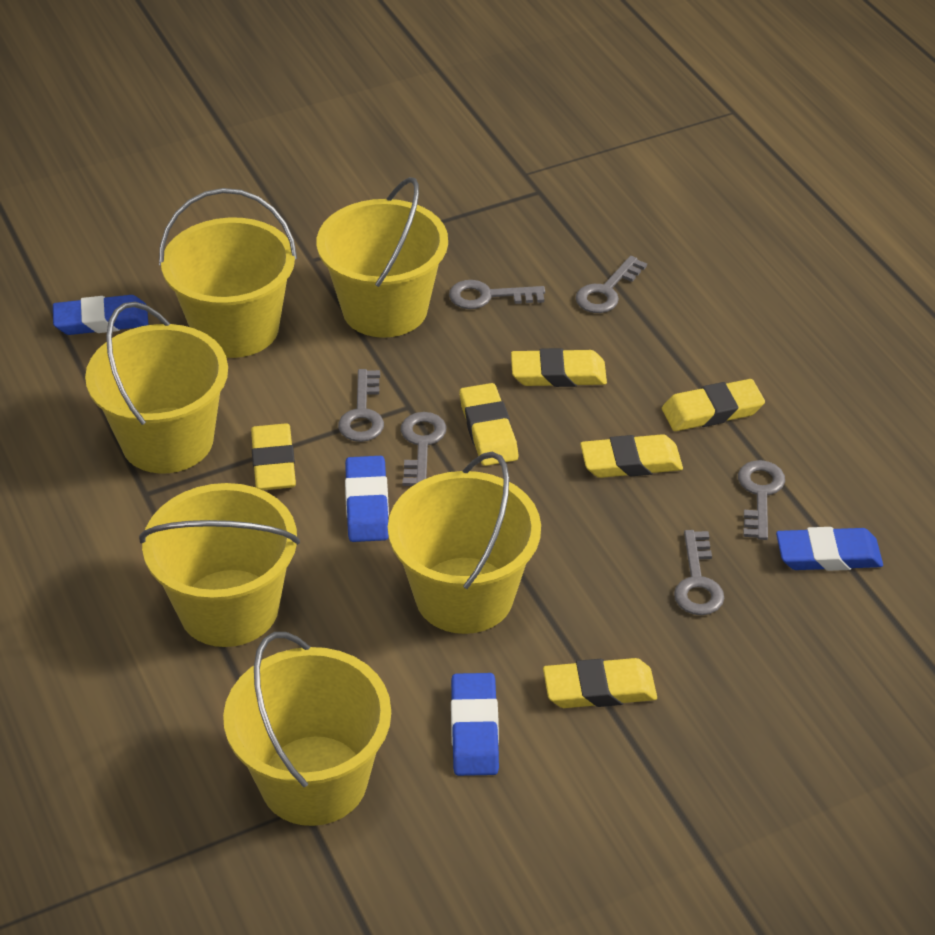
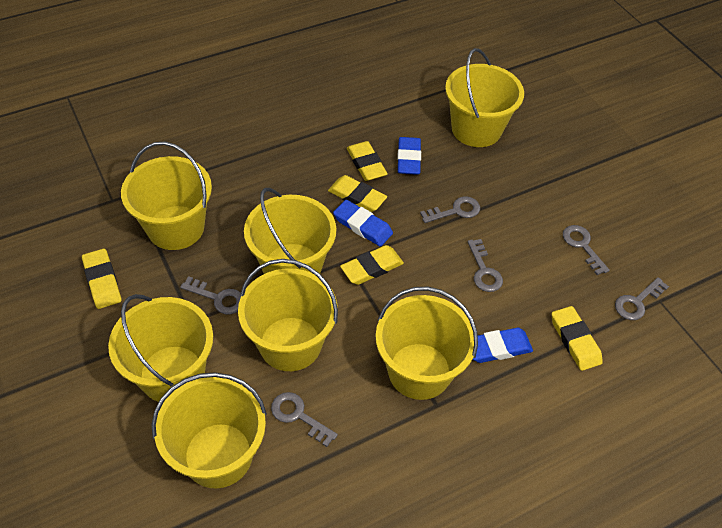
blue eraser: [53,295,149,335] [345,456,389,542] [451,673,499,776] [776,527,883,571] = 4 -> [333,200,393,247] [397,137,421,175] [473,328,533,363] = 3
yellow bucket: [85,302,228,474] [139,483,300,647] [159,188,297,358] [223,632,391,826] [317,177,448,338] [388,452,541,634] = 6 -> [108,294,213,402] [121,142,212,250] [152,372,267,489] [238,259,338,371] [244,188,336,274] [376,287,478,400] [445,48,524,147] = 7
yellow eraser: [251,423,296,490] [460,383,518,466] [511,348,607,387] [543,658,657,708] [580,434,683,478] [662,379,765,431] = 6 -> [82,249,121,309] [328,175,387,212] [340,245,404,285] [347,141,387,181] [552,306,603,371] = 5

